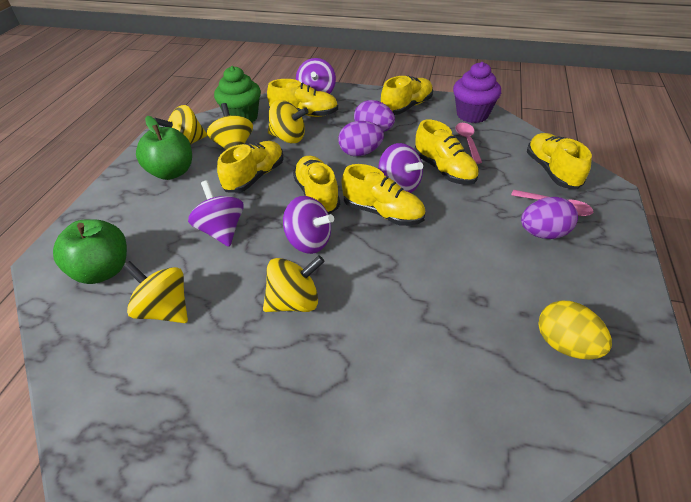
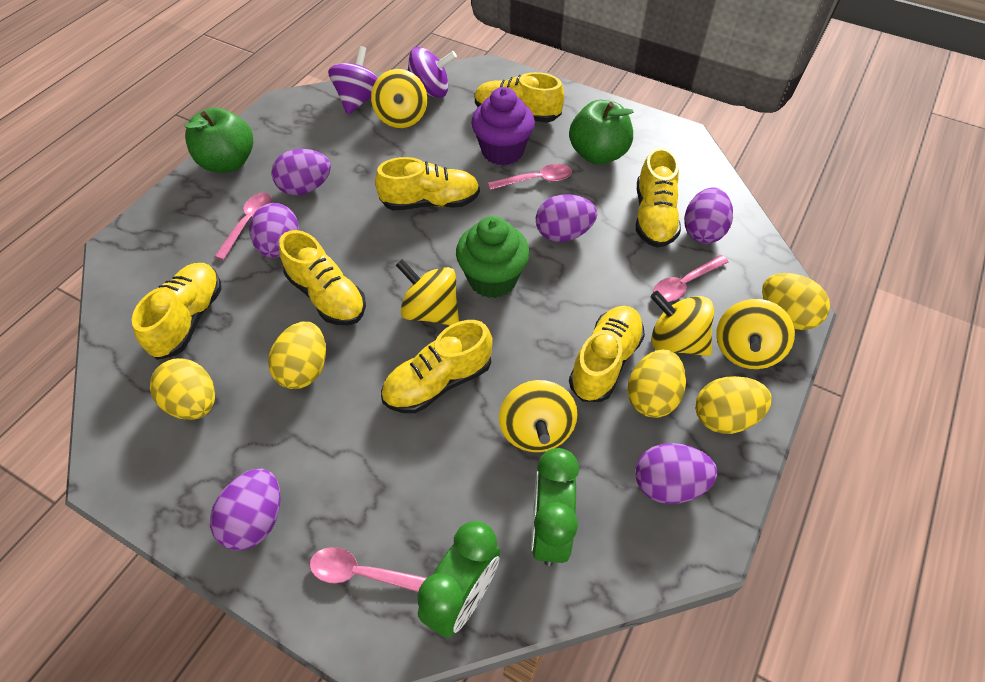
green clock: none = 0 -> [417,521,500,638] [531,448,579,566] = 2
pink spoon: [455,123,482,164] [511,190,593,216] = 2 -> [214,193,272,260] [310,547,426,592] [488,164,572,190] [653,255,729,302] = 4
purple egg: [338,121,384,156] [354,100,395,132] [521,197,578,239] = 3 -> [210,468,281,550] [250,203,299,258] [271,149,331,195] [536,194,597,242] [635,443,717,504] [684,187,733,244] = 6
purple spinning top: [188,180,244,247] [283,196,334,254] [296,58,336,94] [378,143,423,193] = 4 -> [328,46,378,115] [407,47,457,98] = 2
yellow egg: [539,300,612,360] = 1 -> [150,358,215,420] [268,322,326,389] [627,349,686,418] [696,376,772,434] [762,273,830,330] = 5

